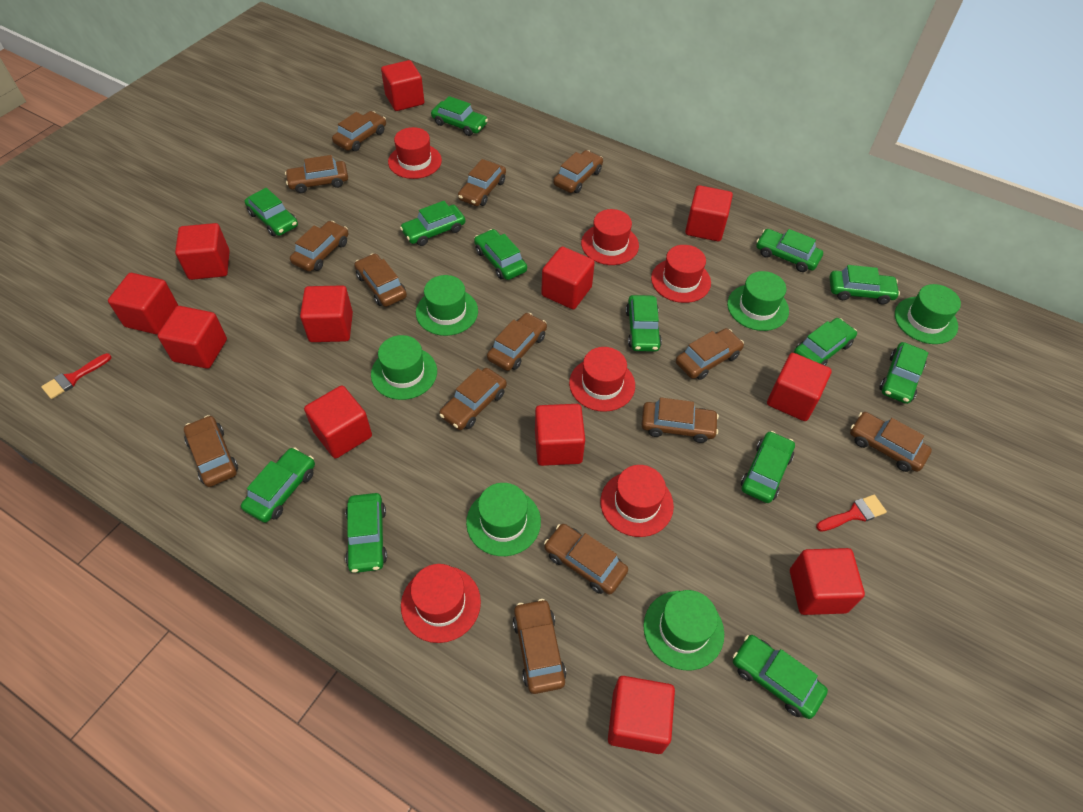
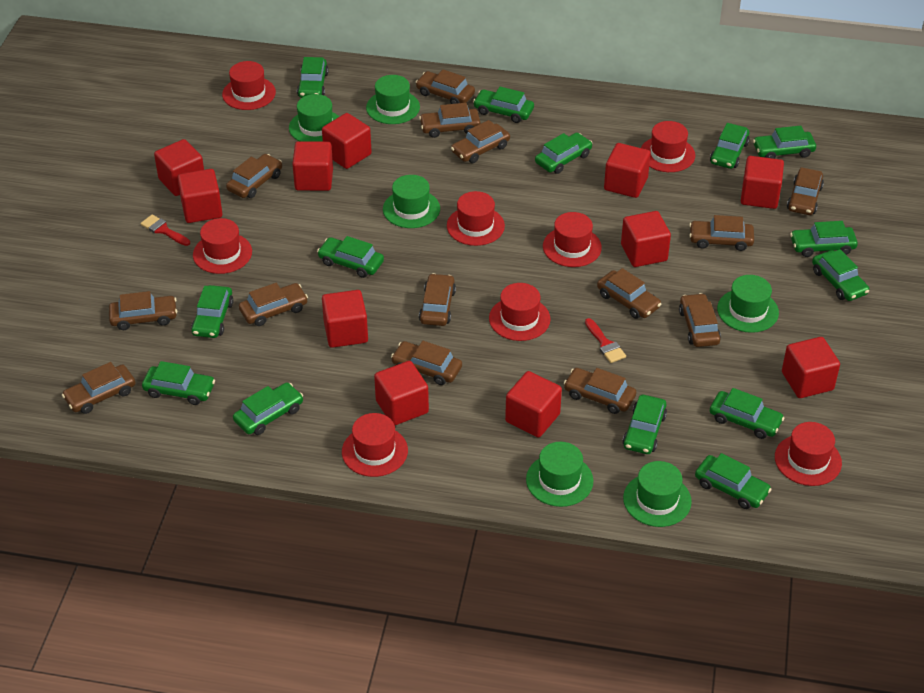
green car: [241,447,315,523] [245,188,298,236] [345,493,387,573] [400,201,465,246] [431,96,488,136] [474,229,527,280] [626,295,662,352] [733,635,828,719] [741,431,795,503] [756,229,823,272] [794,318,857,366] [830,265,900,304] [879,342,928,404] = 13 -> [142,361,215,405] [191,285,234,338] [233,382,303,435] [297,57,329,98] [317,236,384,278] [473,87,534,123] [535,133,592,174] [623,395,667,454] [695,453,772,509] [710,123,750,169] [710,388,784,439] [753,126,816,159] [790,221,858,257] [812,249,869,301] = 14
red cube: [108,273,178,335] [157,306,227,369] [175,223,230,280] [300,285,353,342] [304,385,372,458] [381,60,424,111] [535,404,585,466] [541,247,595,309] [608,676,675,754] [685,185,733,241] [767,353,832,421] [790,548,865,615] = 12 -> [154,139,204,196] [177,169,222,223] [292,141,333,191] [322,113,372,169] [322,290,368,348] [374,361,429,425] [505,371,562,438] [604,143,651,198] [621,211,671,267] [741,156,784,209] [782,337,840,398] = 11
red hat: [388,127,442,179] [401,564,481,643] [569,347,635,412] [581,209,639,265] [600,465,674,537] [651,245,711,303] = 6 -> [193,218,252,274] [222,61,276,110] [342,413,408,477] [447,191,505,246] [489,283,551,341] [543,212,602,267] [641,121,695,172] [775,422,842,486] = 8

